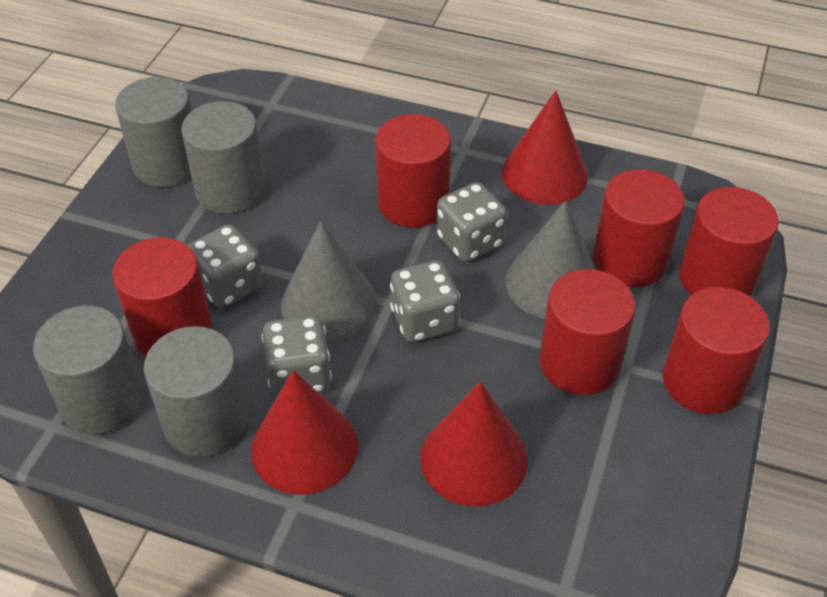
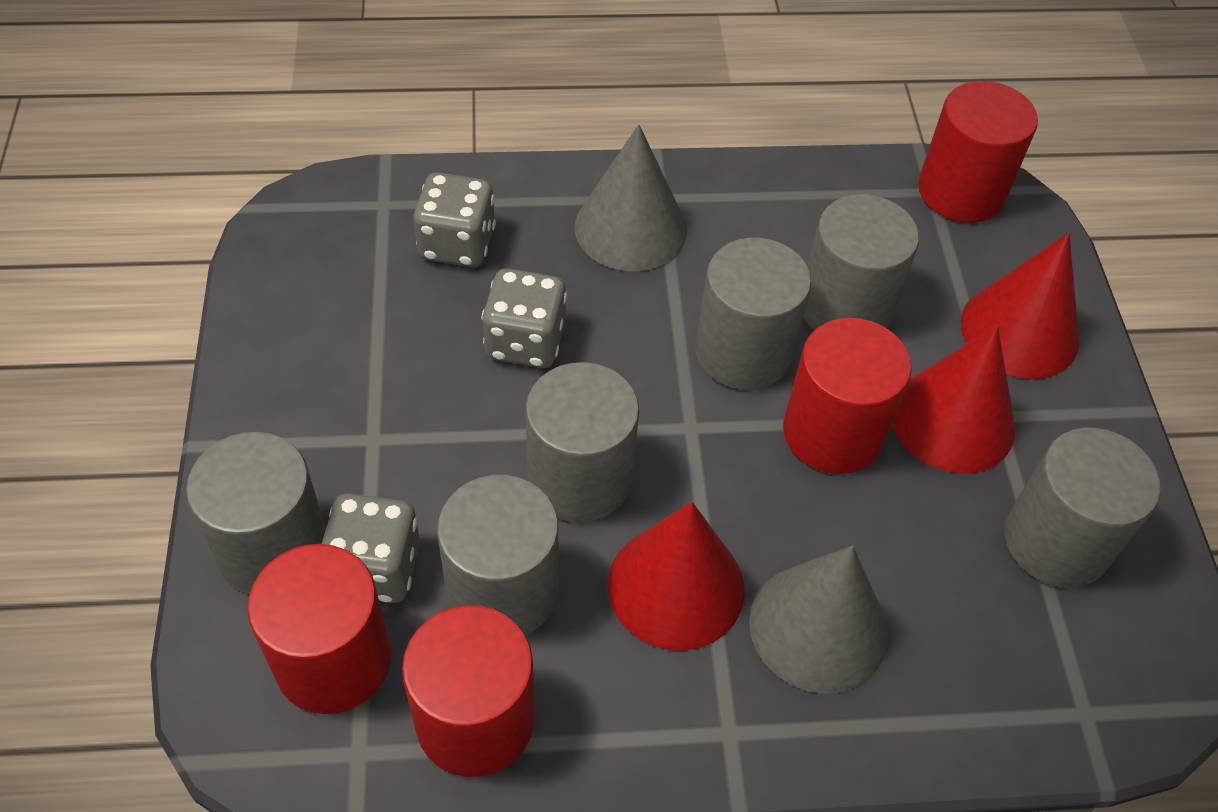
grey cylinder: [33,306,144,434] [115,77,192,187] [144,326,247,457] [181,101,265,214] = 4 -> [186,432,326,595] [437,475,559,635] [526,362,639,523] [695,238,811,390] [803,194,919,330] [1004,428,1161,588] = 6
grey dice: [188,224,263,308] [262,315,332,397] [390,260,460,342] [437,182,507,262] = 4 -> [322,493,420,603] [413,172,496,267] [482,268,567,368] = 3
red cylinder: [113,238,212,356] [375,114,451,227] [540,269,635,395] [593,169,685,287] [662,287,770,414] [679,187,779,296] = 6 -> [247,544,391,714] [402,605,535,777] [783,318,912,474] [918,81,1038,223] = 4

